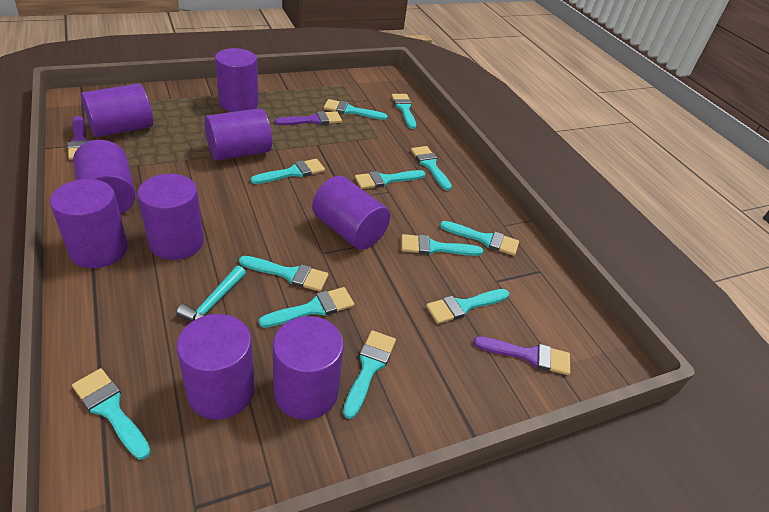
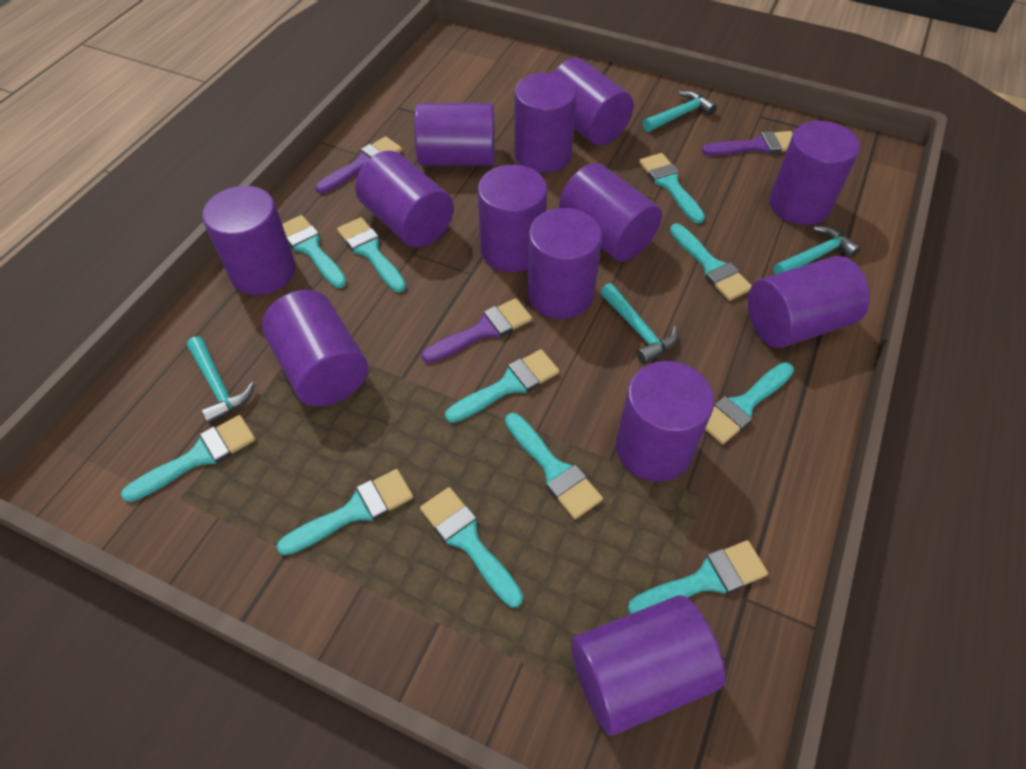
purple cylinder: [50,179,128,268] [73,140,136,214] [81,84,153,137] [137,174,204,260] [176,314,255,419] [204,108,272,161] [215,48,259,112] [273,316,344,420] [312,176,390,250] = 9 -> [202,186,296,295] [262,290,368,407] [355,151,454,248] [414,103,495,166] [478,165,547,272] [514,73,577,173] [528,208,602,319] [553,58,634,146] [559,163,662,262] [571,595,725,736] [616,361,714,482] [748,256,870,348] [769,121,860,225] = 13
turquoise brush: [72,368,151,459] [239,256,329,292] [251,159,325,184] [259,287,354,328] [324,99,387,120] [343,330,396,419] [355,170,426,189] [391,94,416,129] [401,234,483,256] [411,146,452,191] [426,289,509,324] [440,221,519,256] = 12 -> [121,415,256,502] [277,469,413,555] [282,215,347,288] [337,217,406,292] [420,487,523,607] [445,349,559,423] [505,413,603,519] [628,540,768,614] [639,153,705,224] [670,223,752,301] [705,362,794,444] = 11
turquoise hammer: [176,265,246,321] = 1 -> [187,337,255,424] [600,283,678,364] [643,91,717,132] [774,226,861,274] = 4

